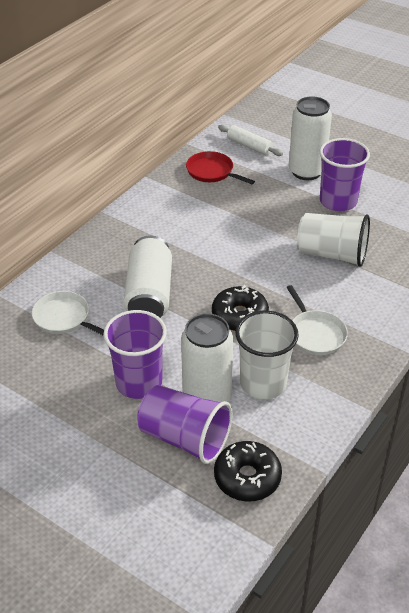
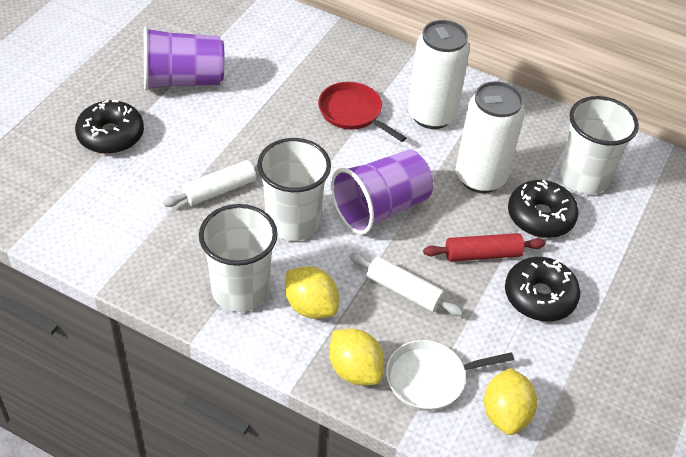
black donut: [212,285,269,331] [214,441,282,502] = 2 -> [75,100,144,154] [505,257,580,321] [508,180,579,238] = 3
purple cup: [103,310,167,399] [137,385,232,464] [319,138,370,211] = 3 -> [144,27,225,91] [331,150,433,235] = 2
red rolling pin: none = 0 -> [423,233,546,262] = 1
white can: [123,235,172,318] [181,313,233,402] [289,96,332,180] = 3 -> [408,20,470,129] [456,81,525,193] = 2
white cup: [235,311,299,400] [297,213,370,267] = 2 -> [199,204,278,312] [257,138,331,241] [559,96,639,194] = 3
white pan: [32,291,104,336] [286,285,348,355] = 2 -> [386,340,514,411] = 1
white rolling pin: [218,125,283,156] = 1 -> [163,160,258,207] [350,253,463,316] = 2
yellow lemon: none = 0 -> [285,266,339,319] [329,329,384,385] [484,368,537,435] = 3

